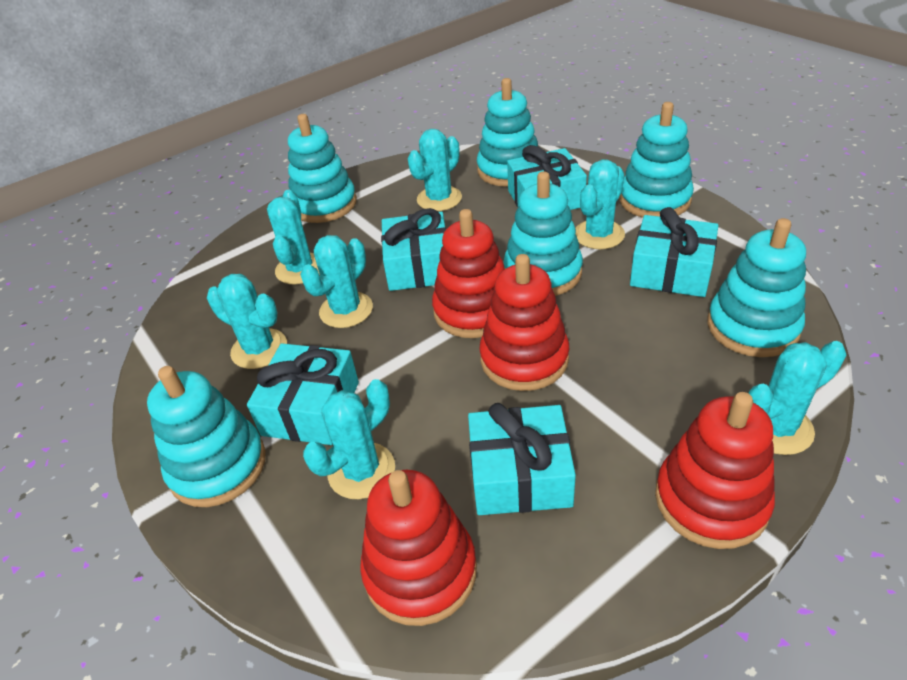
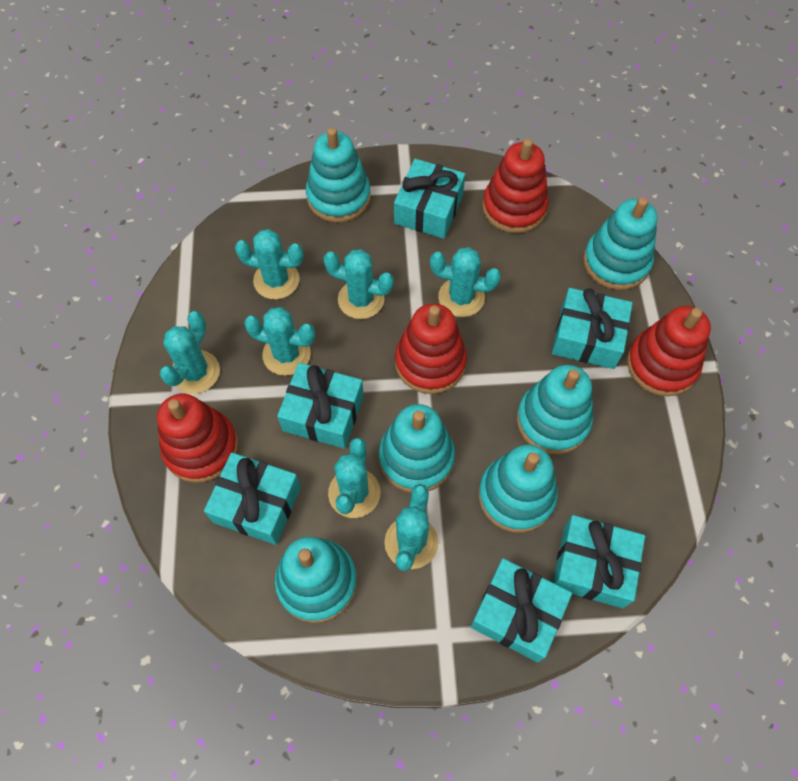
turquoise gift: [247,343,359,445] [381,208,446,291] [468,403,576,515] [507,145,587,210] [630,207,718,297] = 5 -> [204,452,301,545] [277,363,364,449] [394,159,465,239] [471,558,572,662] [552,288,633,369] [553,515,645,608] = 6

